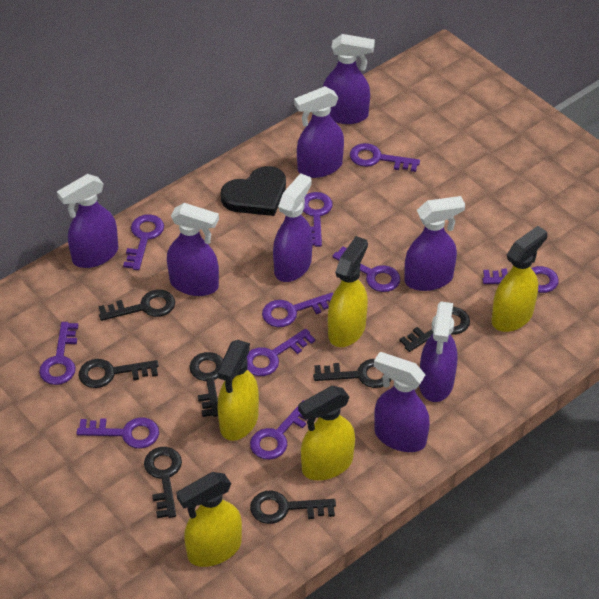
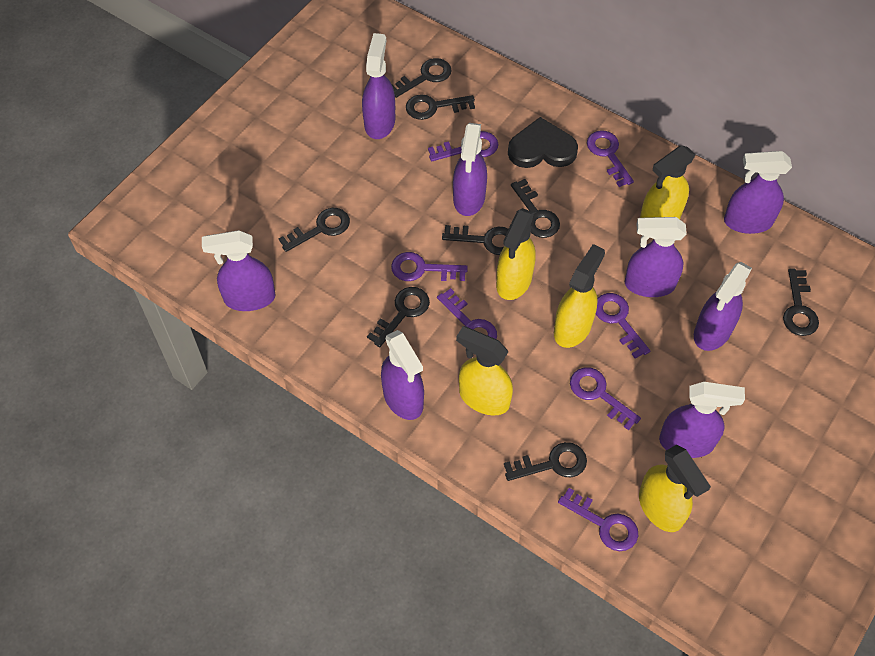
black key: [79,359,158,388] [98,290,175,321] [144,447,182,518] [189,352,223,417] [250,490,336,524] [313,359,391,388] [399,307,470,352] = 7 -> [279,208,350,252] [367,287,430,347] [392,58,452,98] [406,94,475,120] [442,225,509,255] [504,442,587,481] [511,179,560,238] [783,269,819,336] = 8
purple key: [39,322,78,385] [76,418,159,449] [123,214,164,270] [247,329,315,376] [250,400,308,460] [262,292,333,327] [303,192,333,247] [332,246,400,292] [350,143,420,172] [482,266,559,293] = 10 -> [391,252,468,281] [428,131,499,161] [437,288,497,339] [558,488,638,551] [570,367,641,430] [587,130,634,187] [596,293,650,359] = 7

